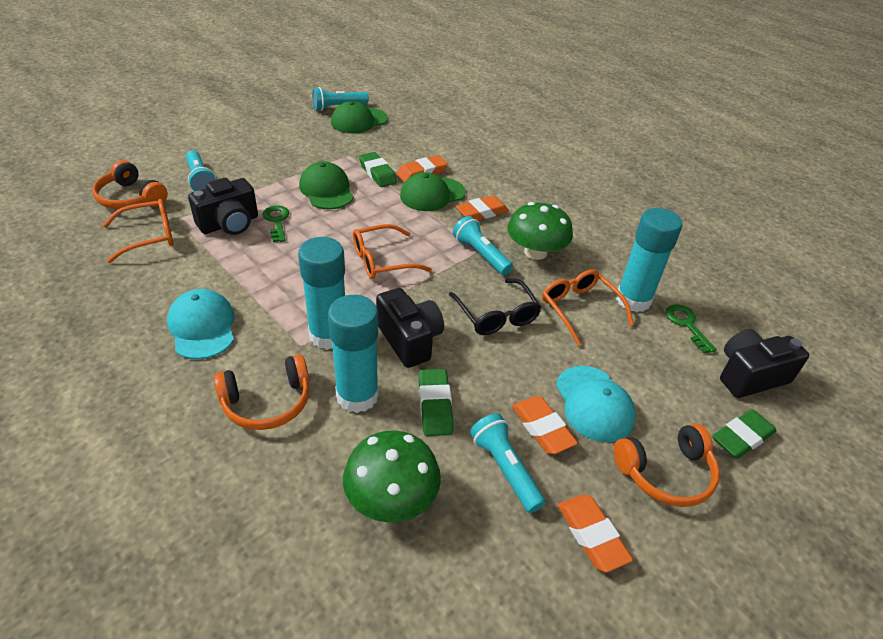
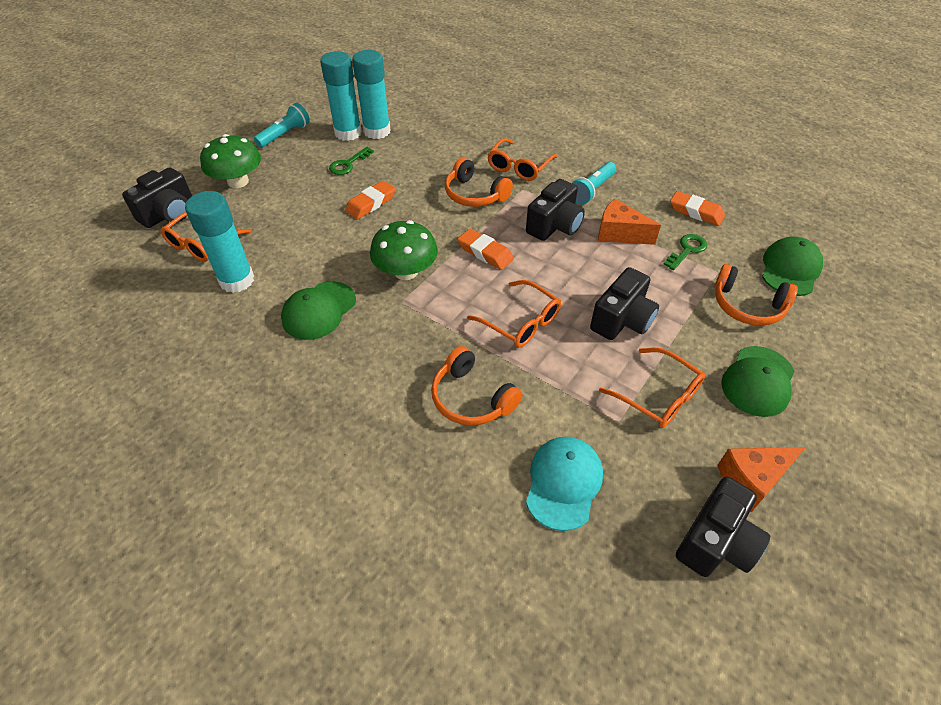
black camera: [188,178,258,235] [376,288,444,368] [720,329,809,398] = 3 -> [122,167,192,228] [526,179,585,241] [590,267,659,340] [676,477,770,577] = 4
black glasses: [449,279,542,335] = 1 -> none = 0
green eraser: [359,152,397,187] [419,369,453,436] [712,409,776,459] = 3 -> none = 0
orange cheese: none = 0 -> [598,199,661,245] [717,447,806,512] = 2
orange eraser: [396,155,448,183] [456,195,509,220] [512,396,578,454] [558,495,633,572] = 4 -> [345,181,396,219] [457,229,514,270] [670,191,725,226] = 3
orange glasses: [103,199,174,263] [353,224,432,279] [542,269,634,346] = 3 -> [160,212,252,262] [467,280,561,348] [487,138,558,181] [599,348,705,428] = 4
turquoise cap: [167,289,234,359] [556,366,636,442] = 2 -> [526,437,603,531] = 1
turquoise flashlight: [186,150,216,191] [312,87,369,111] [453,216,513,275] [470,413,546,513] = 4 -> [254,103,310,148] [572,162,616,205] = 2

